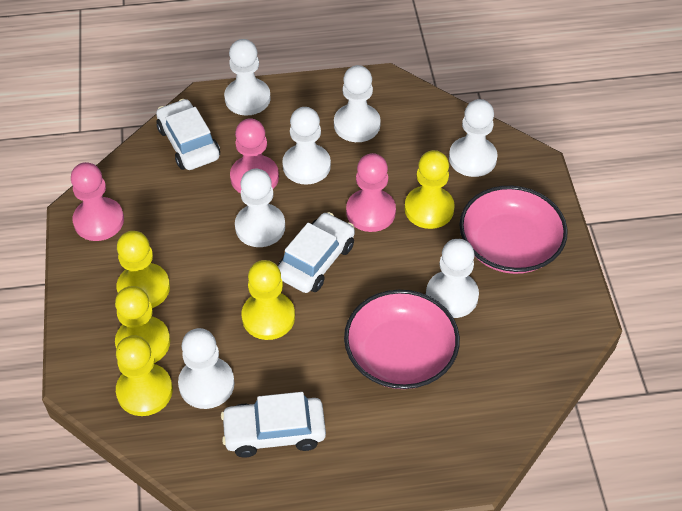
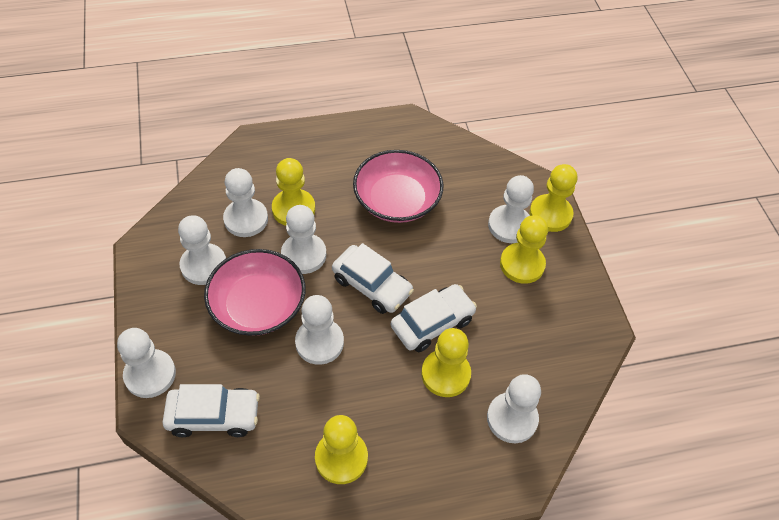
pink pawn: [71,162,124,241] [230,118,279,193] [346,153,396,232] = 3 -> none = 0

